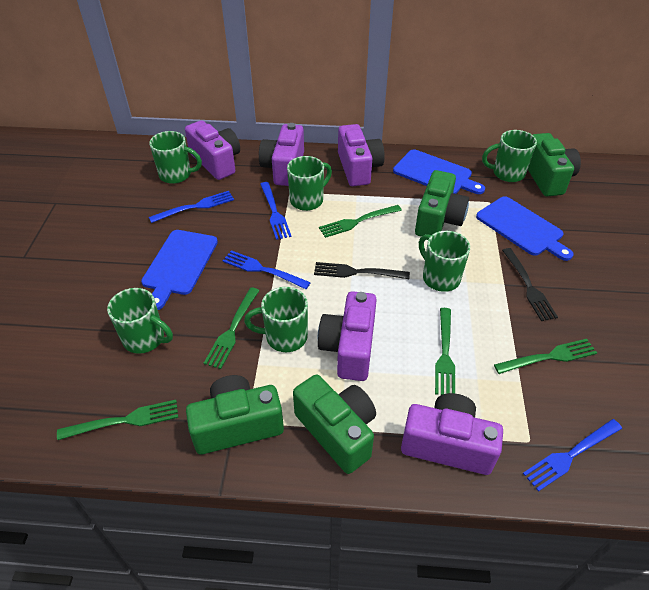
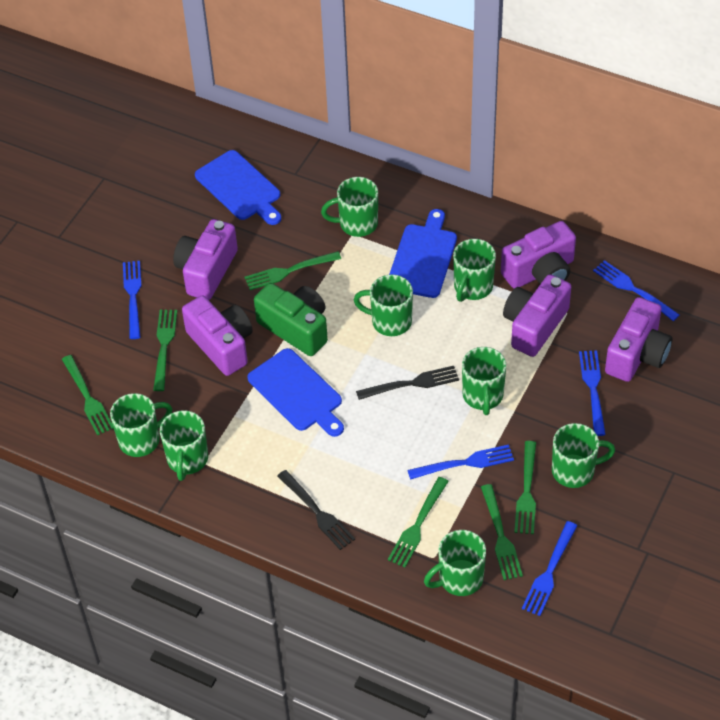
blue fork: [149,191,234,223] [222,250,311,289] [260,182,292,240] [523,419,622,492] = 4 -> [123,261,142,339] [408,444,514,480] [522,521,578,616] [579,350,606,436] [593,260,679,321] = 5
green camera: [186,375,284,454] [293,374,376,474] [415,170,469,237] [528,133,581,196] = 4 -> [254,283,328,356] = 1
green fork: [57,400,178,440] [204,287,260,369] [319,205,402,238] [435,308,455,395] [494,339,597,374] = 5 -> [62,355,114,435] [153,310,177,391] [245,251,341,290] [388,477,449,567] [481,484,523,580] [514,441,536,534] = 6
green mug: [107,288,173,354] [149,131,202,184] [244,287,308,352] [287,156,332,211] [419,231,470,292] [482,130,537,182] = 6 -> [110,393,172,457] [160,410,208,481] [321,177,378,237] [354,274,413,336] [424,530,486,596] [453,239,496,302] [462,347,506,415] [552,423,615,488] = 8

